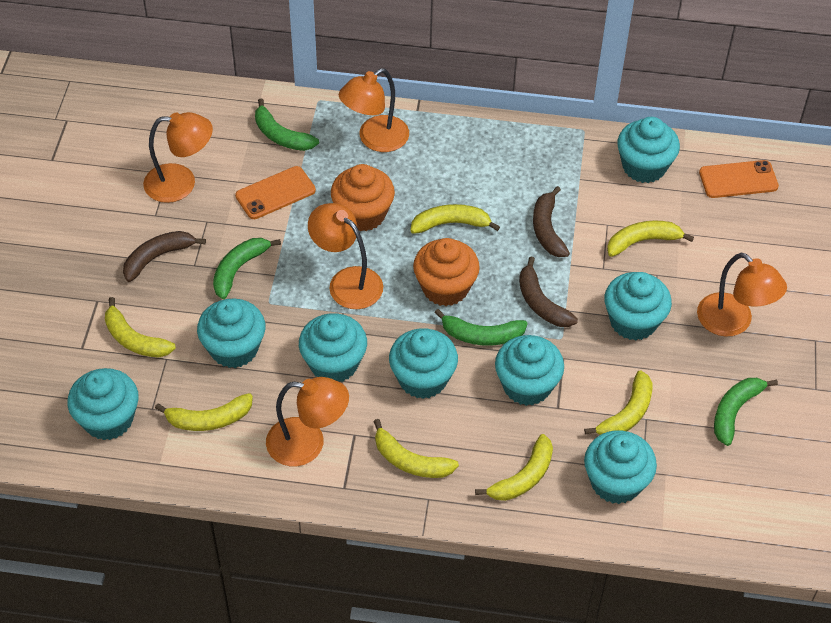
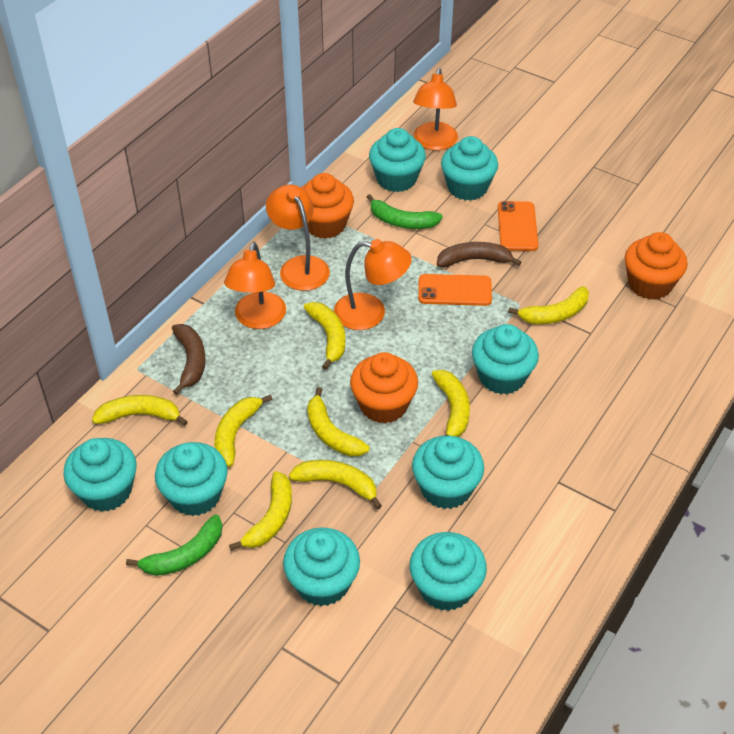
brown banana: [123,231,206,282] [519,256,578,327] [533,186,570,257] = 3 -> [172,324,206,395] [437,242,522,267] = 2
green banana: [213,238,281,299] [255,98,319,151] [434,309,528,346] [714,378,778,446] = 4 -> [126,515,222,576] [367,194,443,229] = 2
orange cupcake: [331,164,395,231] [413,238,480,306] = 2 -> [301,173,354,239] [350,352,418,424] [625,232,688,300] = 3
orange lamp: [143,112,213,203] [266,377,349,466] [308,203,383,309] [339,68,409,152] [697,253,787,337] = 5 -> [224,242,286,329] [266,184,330,291] [334,239,412,330] [413,68,458,150] = 4
yellow banana: [105,297,176,358] [155,393,253,431] [373,419,459,478] [410,204,500,234] [475,434,553,501] [584,370,653,435] [607,221,694,257] = 7 -> [92,395,188,426] [214,394,272,467] [229,471,292,551] [289,460,382,509] [304,302,345,370] [307,387,370,456] [432,370,470,437] [508,286,589,324] = 8

